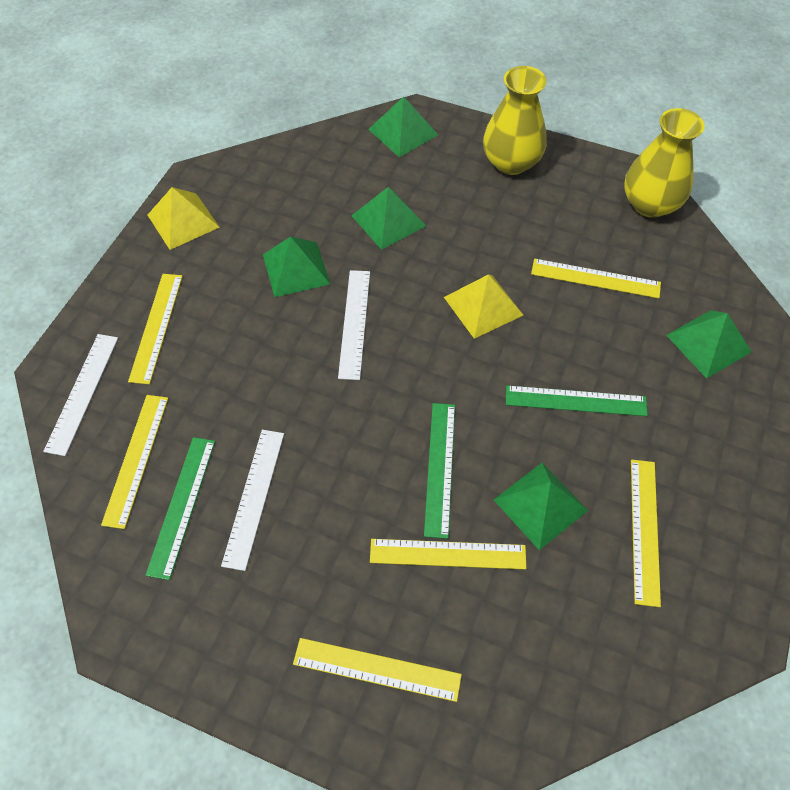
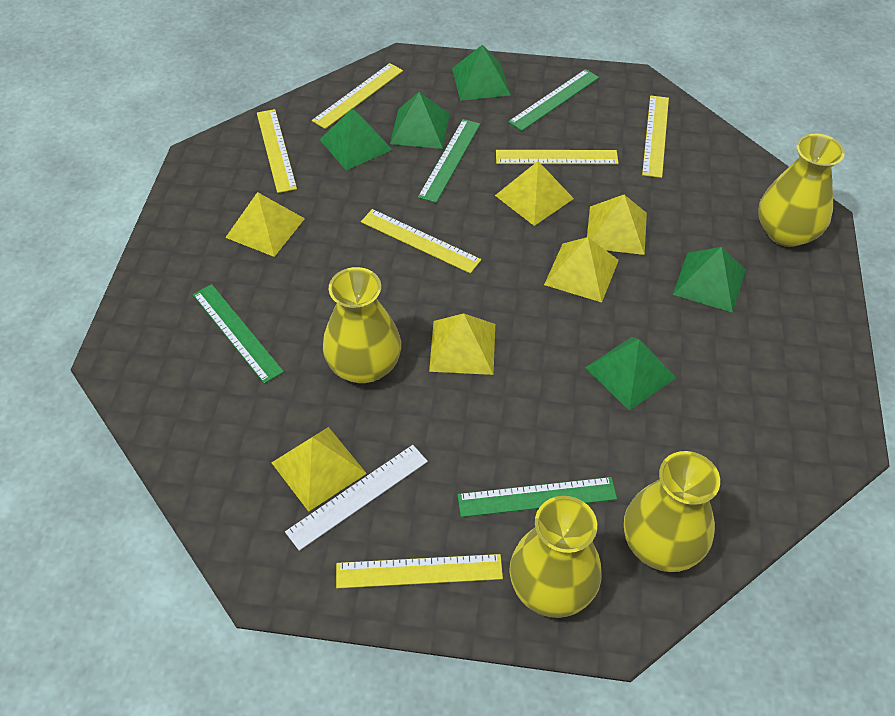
green ruler: [145,437,215,580] [424,403,455,539] [506,385,648,416] = 3 -> [193,284,284,384] [418,119,480,203] [457,477,617,517] [508,69,599,131] = 4
white ruler: [43,334,118,456] [221,430,284,571] [338,270,370,380] = 3 -> [285,445,428,551] = 1
yellow pyramid: [148,187,220,250] [444,274,523,339] = 2 -> [225,192,305,257] [272,427,367,512] [429,313,495,375] [495,161,574,226] [544,237,619,302] [587,195,647,255] = 6
yellow vase: [483,66,547,175] [624,108,705,218] = 2 -> [323,267,401,383] [509,496,601,618] [624,451,720,572] [758,134,845,247] = 4

